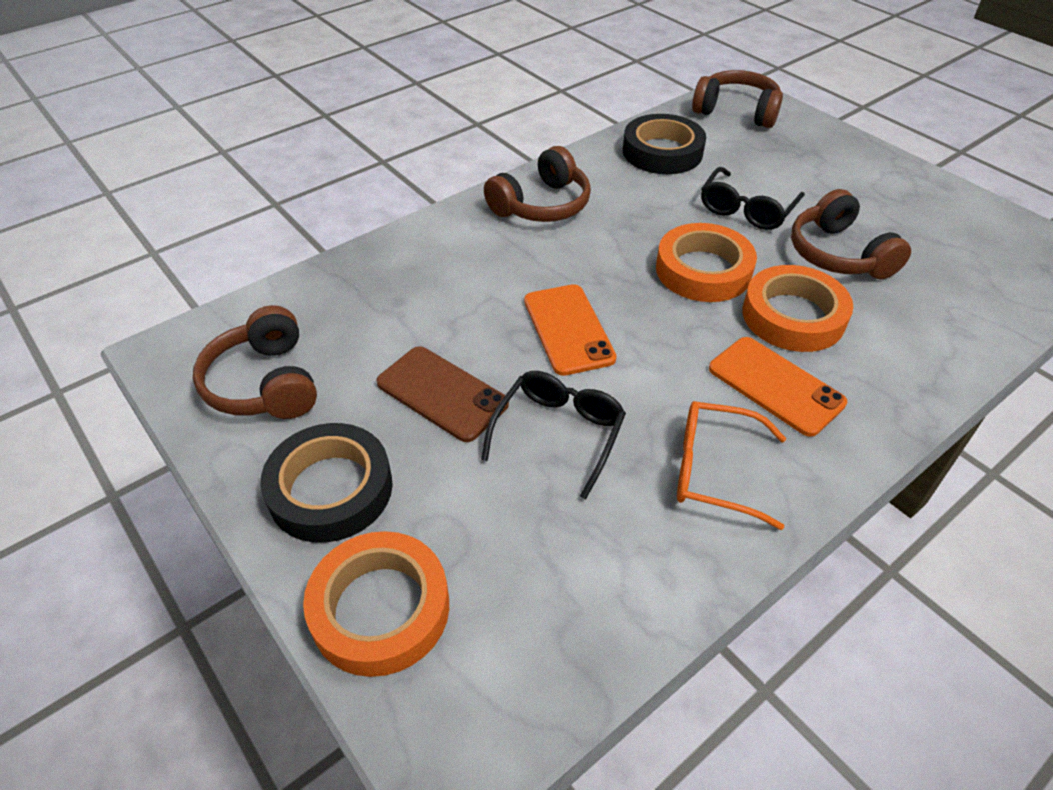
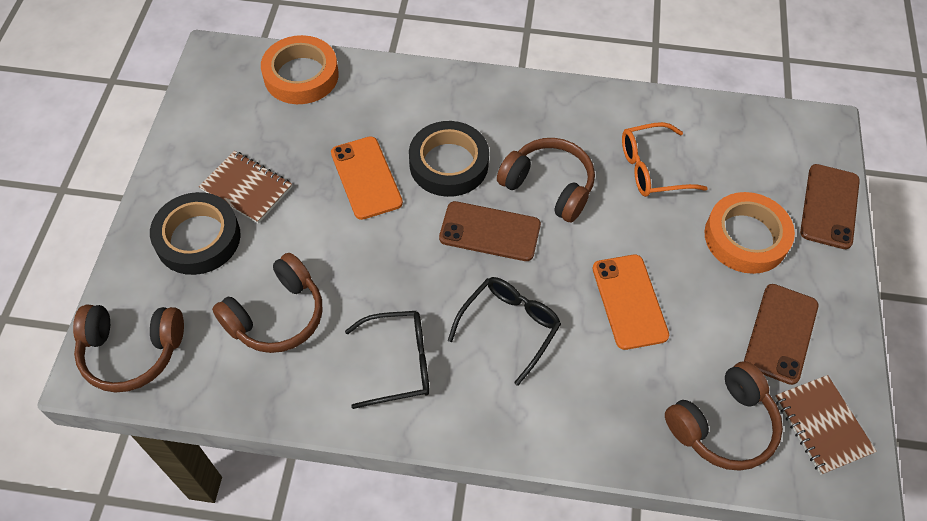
brown notebook: none = 0 -> [199,151,292,224] [775,375,877,475] = 2
brown phone: [376,346,509,442] = 1 -> [439,201,541,261] [744,284,818,385] [800,164,860,249] = 3
orange tape: [303,531,449,677] [656,223,757,302] [743,265,853,352] = 3 -> [261,35,339,104] [705,192,795,274] = 2

